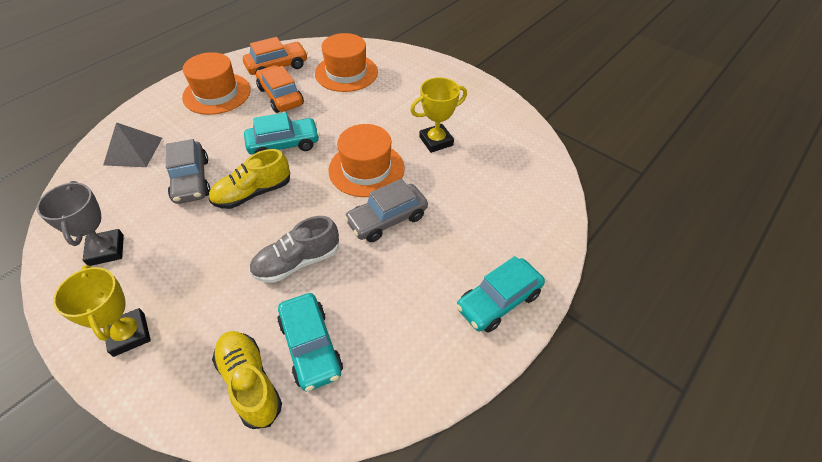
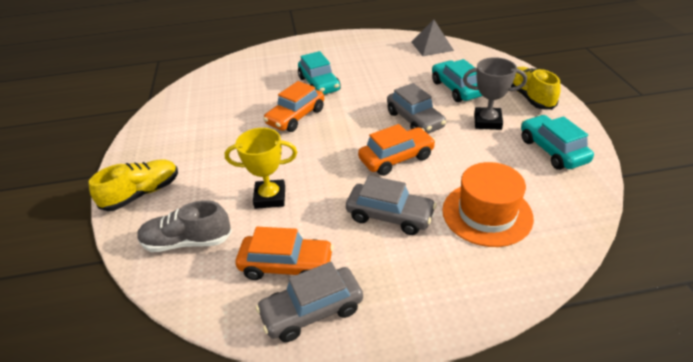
grey car: [166,139,211,204] [344,179,428,242] = 2 -> [256,262,363,342] [346,175,437,235] [387,83,446,134] = 3
orange car: [243,37,308,75] [256,65,304,113] = 2 -> [236,227,334,280] [263,81,324,132] [358,124,436,176] = 3
orange hat: [182,52,251,115] [315,33,378,92] [328,124,405,197] = 3 -> [442,162,534,247] = 1
yellow trophy: [53,265,151,357] [410,77,467,153] = 2 -> [225,128,297,209] = 1

